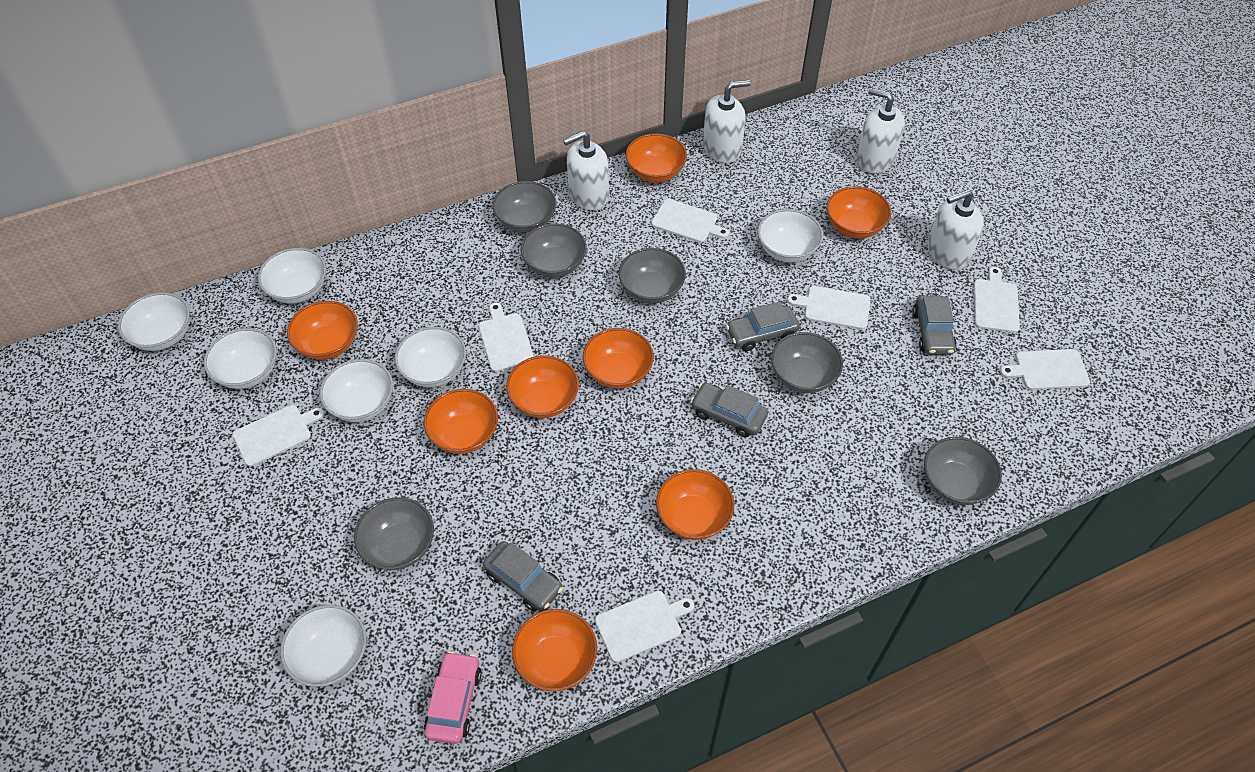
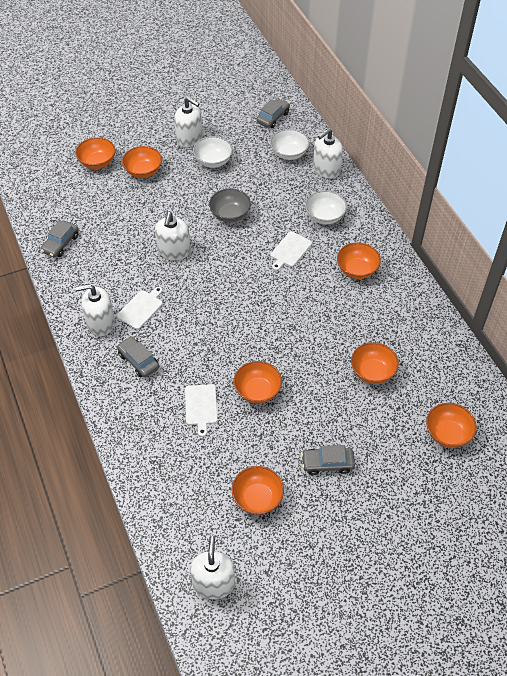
grey bowl: [354,497,434,570] [492,181,556,233] [521,223,587,278] [619,248,686,304] [771,332,843,393] [924,437,1002,505] = 6 -> [209,188,251,222] = 1
orange bowl: [287,301,358,360] [424,389,498,454] [506,355,579,418] [512,609,597,691] [583,328,654,389] [625,134,687,183] [656,469,734,540] [827,186,891,238] = 8 -> [75,137,115,169] [122,146,162,178] [232,466,284,515] [234,361,282,404] [337,242,381,279] [351,342,399,384] [426,403,477,448] = 7
pink car: [424,651,482,744] = 1 -> none = 0
white bowl: [118,292,190,351] [204,328,277,389] [258,248,326,304] [280,605,366,687] [320,359,393,422] [395,327,466,387] [758,209,823,262] = 7 -> [193,136,233,168] [270,129,310,160] [305,190,347,225] = 3
white cutting board: [233,405,324,467] [479,303,534,372] [595,591,694,662] [651,199,729,243] [787,286,871,329] [974,267,1020,333] [1000,349,1090,390] = 7 -> [117,287,163,329] [185,384,218,437] [271,231,312,271] = 3
white soap dispenser: [563,131,609,210] [703,80,750,163] [856,88,905,173] [927,189,984,270] = 4 -> [74,284,115,336] [155,212,191,260] [174,97,203,147] [190,536,235,599] [313,128,343,179] = 5

